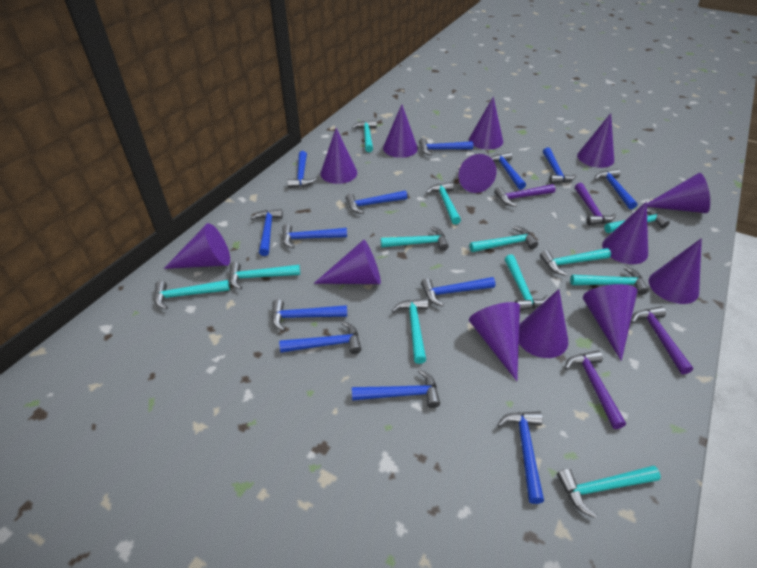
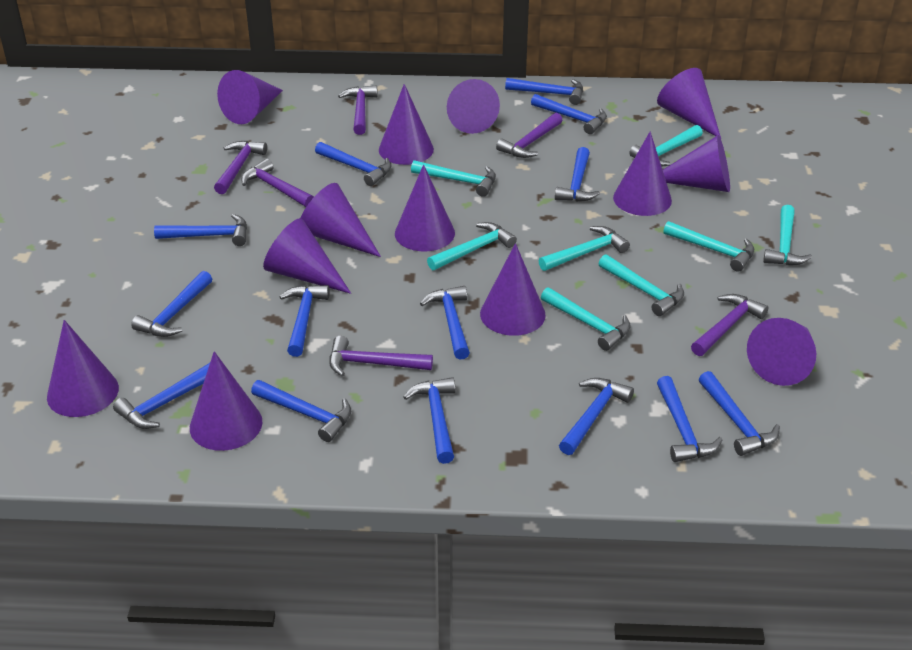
blue hammer: [251,209,283,256] [272,299,347,331] [279,321,361,354] [282,224,347,248] [287,151,317,188] [345,190,407,214] [352,369,440,408] [419,138,473,156] [421,277,495,307] [491,152,526,190] [497,411,544,504] [543,147,577,184] [594,169,637,209] = 13 -> [113,363,210,429] [131,271,212,337] [154,214,247,246] [251,380,351,442] [279,285,330,357] [315,142,391,186] [403,377,455,464] [420,286,470,360] [505,78,583,105] [531,94,607,134] [555,147,600,202] [559,378,634,455] [657,376,722,462] [699,371,780,456] = 14
purple hammer: [494,184,556,207] [565,350,626,429] [575,183,616,225] [631,306,693,374] = 4 -> [214,141,267,194] [242,159,314,207] [329,336,433,377] [338,85,378,135] [496,113,563,158] [691,294,768,356] = 6
turquoise hammer: [154,280,230,310] [229,262,300,290] [352,120,377,152] [381,226,449,251] [392,298,428,364] [426,182,461,225] [470,226,538,252] [505,254,549,311] [540,248,611,276] [557,466,661,518] [570,266,649,295] [604,208,670,233] = 12 -> [411,160,496,197] [427,222,517,270] [538,226,630,271] [541,287,630,351] [598,254,684,316] [629,125,703,167] [663,221,754,272] [763,205,812,266] = 8

